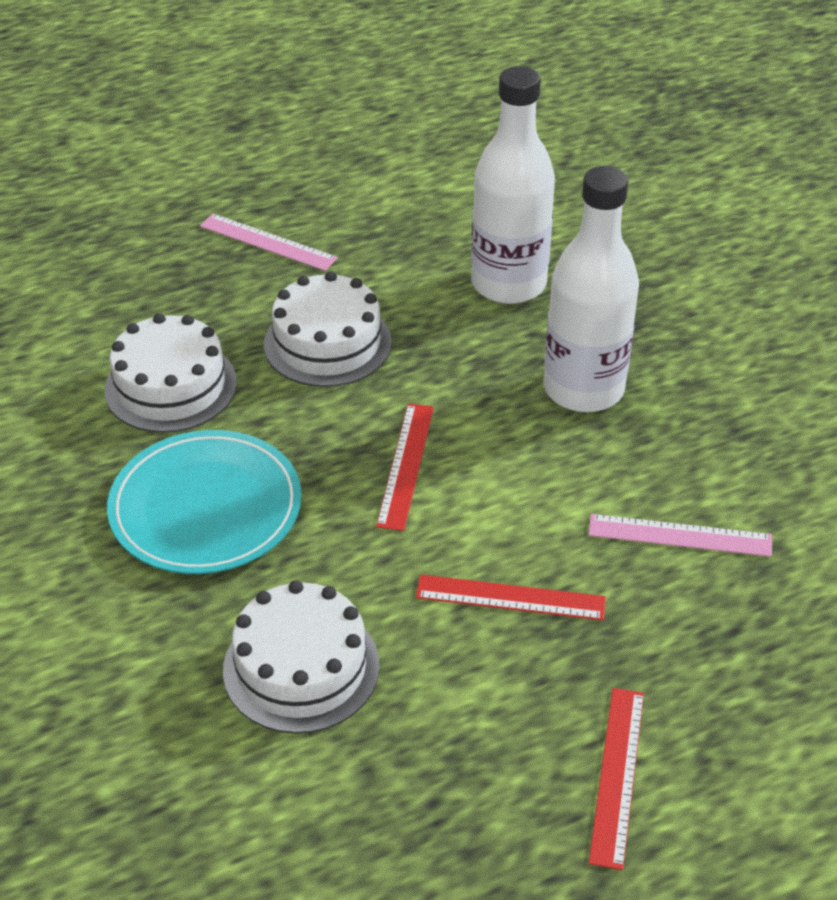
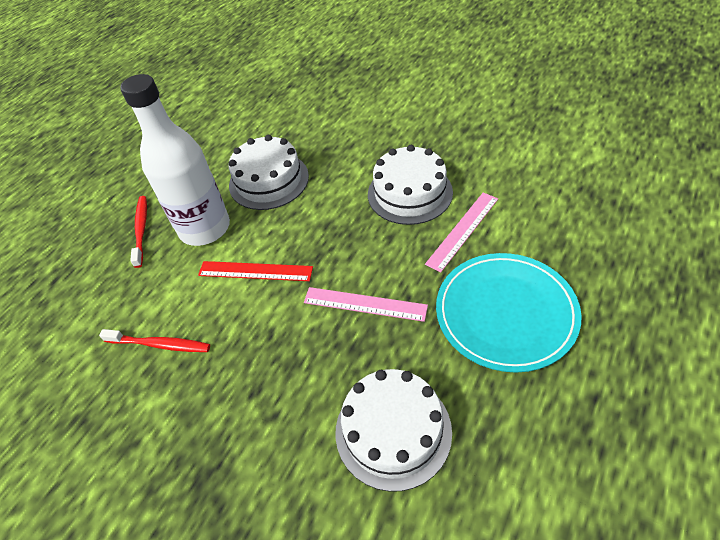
red ruler: [376,403,434,531] [416,575,606,620] [589,688,644,870] = 3 -> [198,261,313,281] = 1
red toothbrush: none = 0 -> [99,329,210,352] [130,196,147,268] = 2
white bottle: [471,66,555,304] [543,166,639,412] = 2 -> [120,74,230,246] = 1

